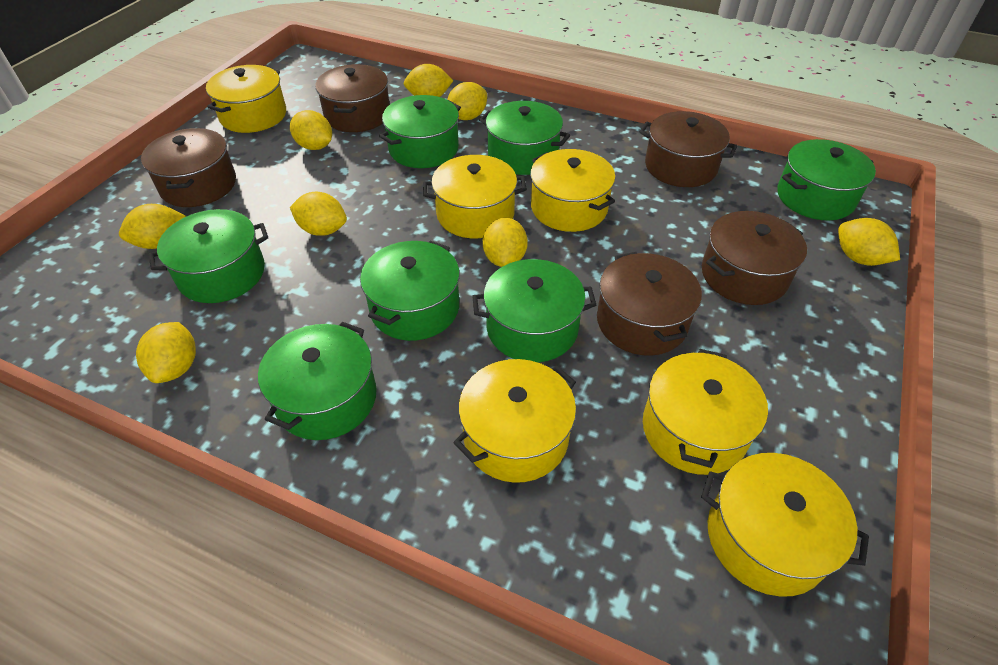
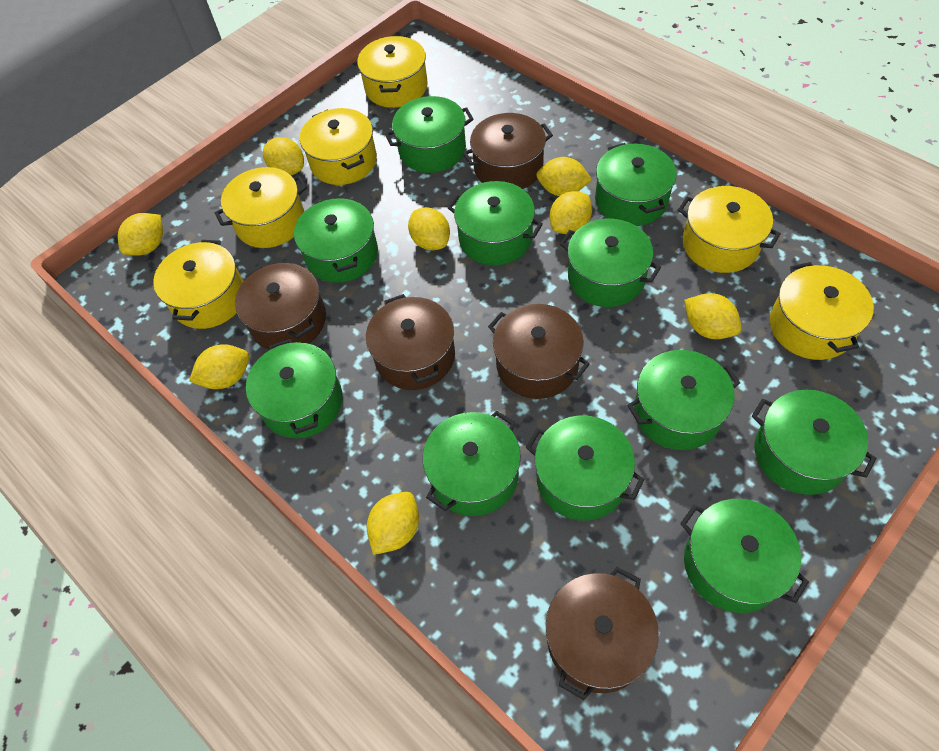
green pot: [149,209,268,303] [258,322,377,440] [360,241,460,341] [379,95,461,168] [472,259,596,362] [479,101,570,175] [777,139,876,220] = 7 -> [246,339,343,438] [294,197,378,283] [385,96,474,173] [423,411,521,516] [448,181,543,266] [526,416,645,521] [560,219,661,307] [595,143,677,226] [627,350,740,450] [680,499,809,613] [752,390,876,495] = 11

